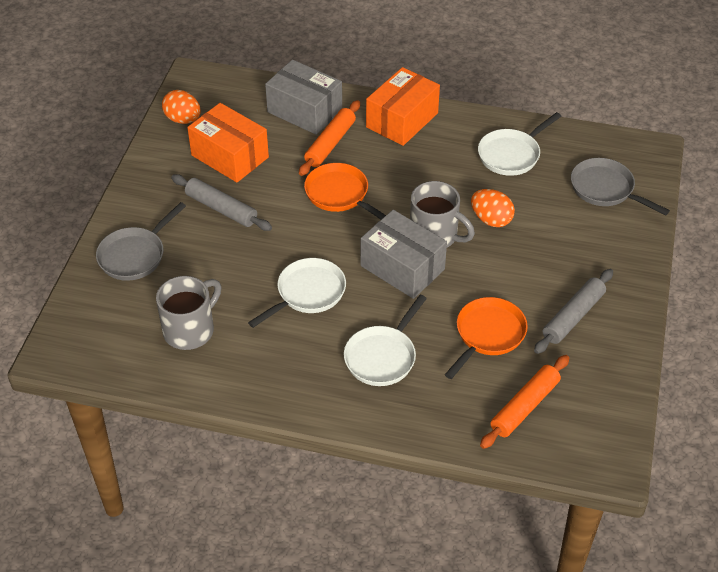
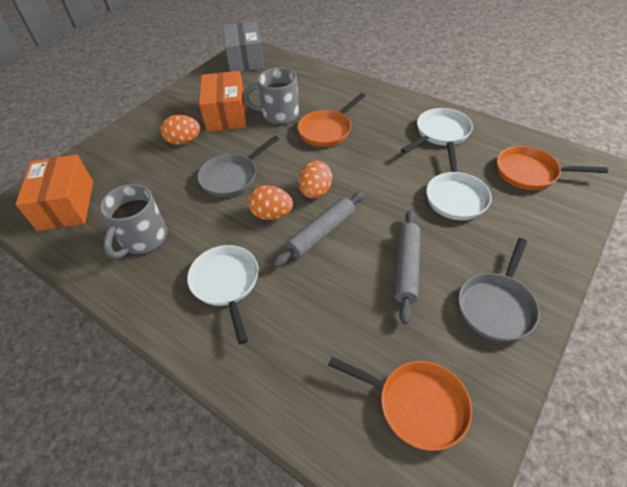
grey box: [265,60,342,135] [361,210,447,299] = 2 -> [223,21,264,72] = 1
orange egg: [162,90,201,124] [471,189,515,227] = 2 -> [161,115,200,145] [248,186,293,220] [299,161,332,199] = 3
orange pan: [304,163,386,220] [445,297,528,379] = 2 -> [297,93,366,147] [328,357,472,451] [497,146,608,190] = 3
orange rolling pin: [299,100,360,176] [480,355,569,449] = 2 -> none = 0

